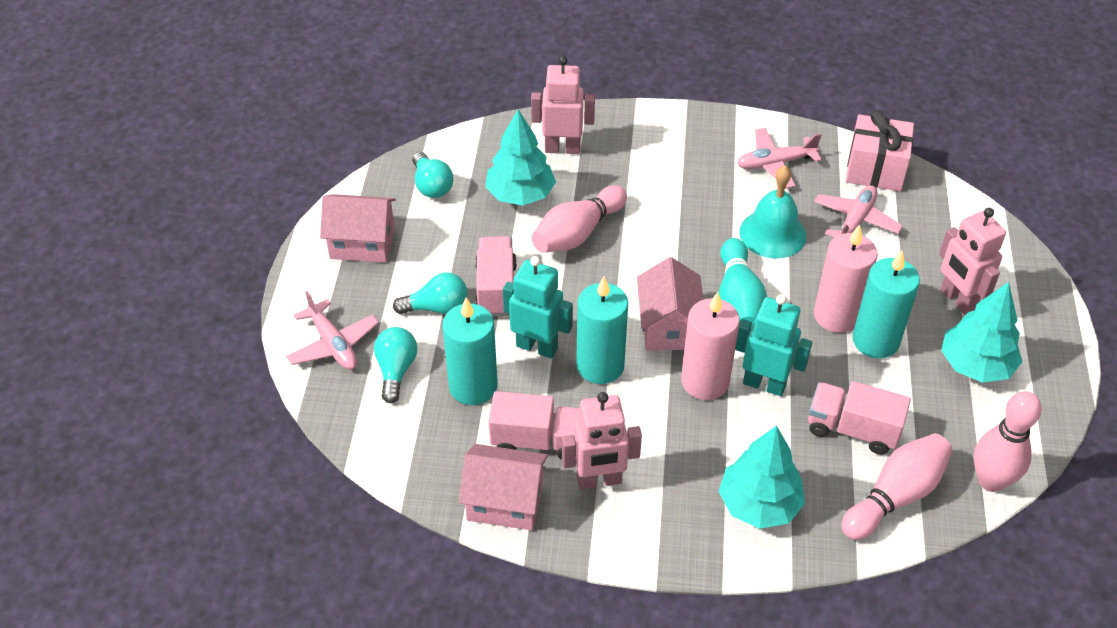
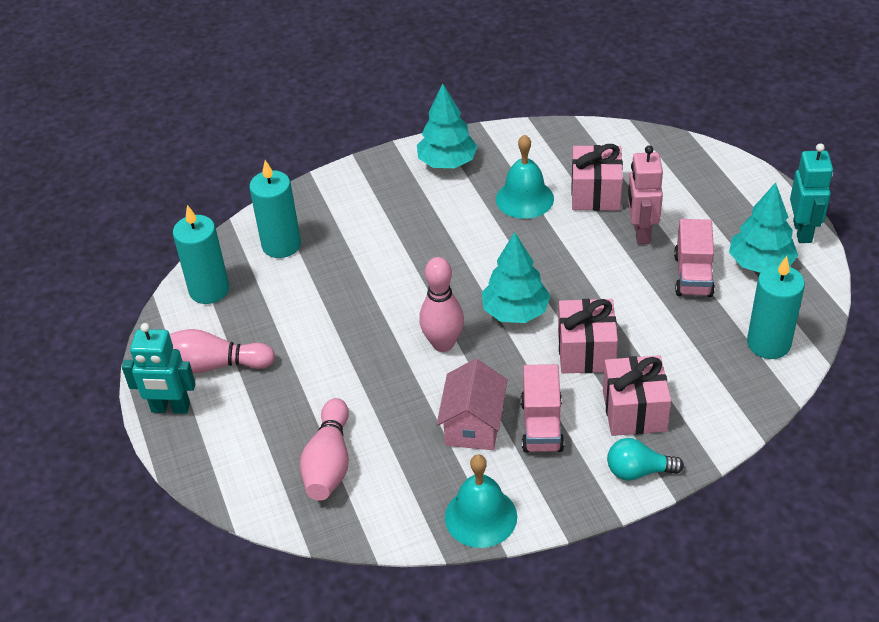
pink candle: [681,292,740,400] [814,224,878,333] = 2 -> none = 0
pink gift: [846,110,914,191] = 1 -> [558,299,618,373] [571,144,623,211] [603,355,671,436] = 3
pink house: [320,194,396,263] [459,444,548,530] [637,257,703,351] = 3 -> [437,359,507,450] = 1
pink plane: [286,291,379,370] [737,128,822,188] [814,185,903,238] = 3 -> none = 0
pink robot: [531,56,595,154] [562,392,642,489] [939,208,1006,315] = 3 -> [628,145,663,244] = 1
pink truck: [475,236,517,316] [489,391,580,460] [808,381,911,455] = 3 -> [521,364,564,453] [674,219,715,297] = 2
turquoise bell: [739,165,806,259] = 1 -> [445,454,517,548] [496,135,554,219] = 2
turquoise bowling pin: [719,238,767,328] = 1 -> none = 0
turquoise light bulb: [374,327,417,403] [393,272,468,314] [412,152,453,198] = 3 -> [607,438,684,481] = 1

